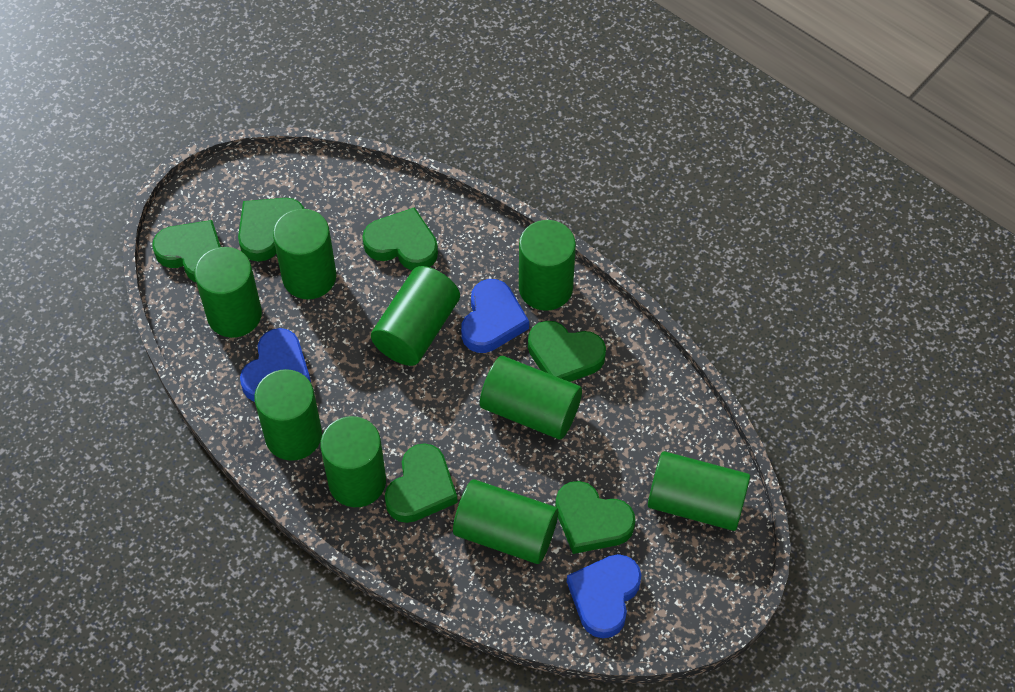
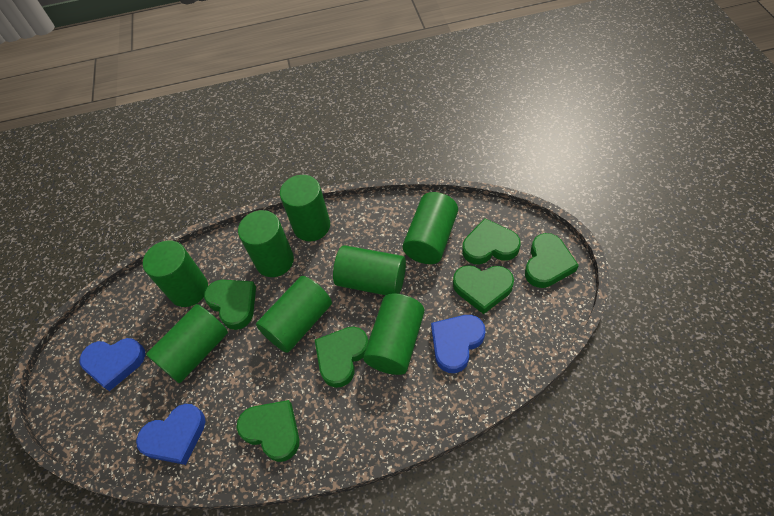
green cylinder: [194,247,262,338] [254,369,322,461] [273,209,336,299] [320,416,386,507] [371,266,460,366] [453,479,558,564] [480,356,582,439] [519,220,576,311] [648,451,750,531] = 9 -> [143,240,208,307] [146,304,228,383] [238,210,294,277] [256,276,332,353] [280,175,330,241] [333,245,406,295] [363,294,425,375] [403,192,458,264] = 8

